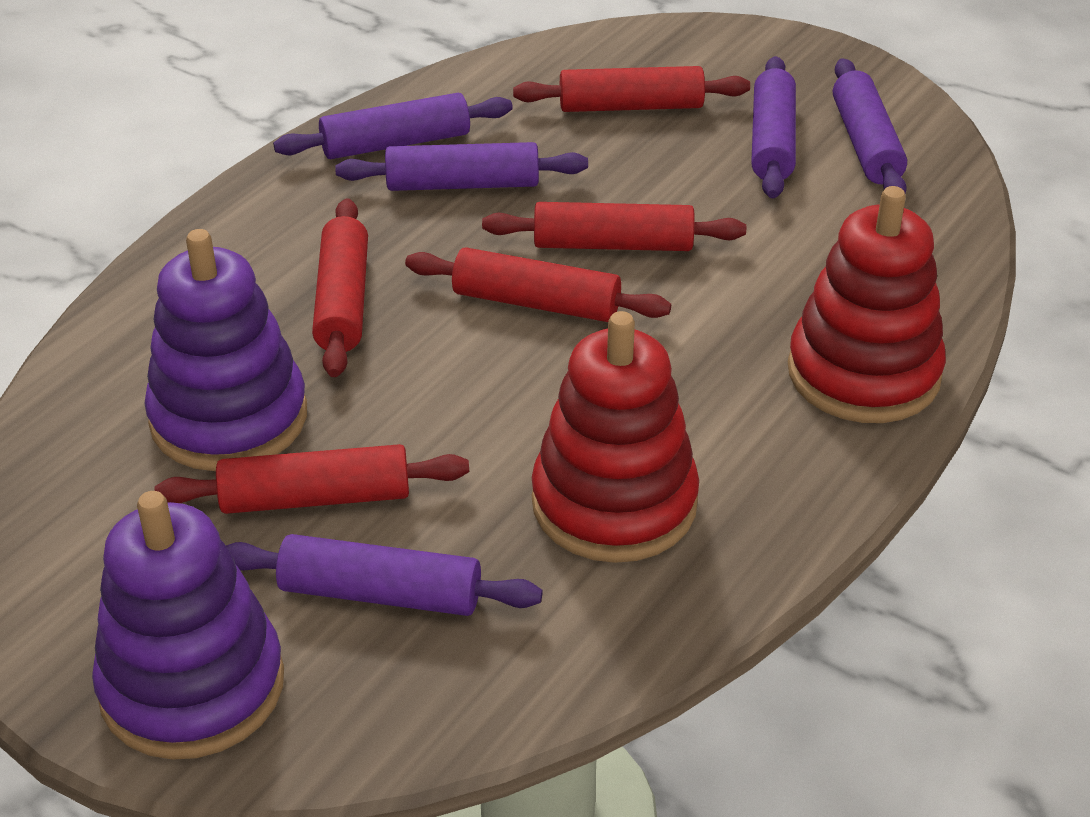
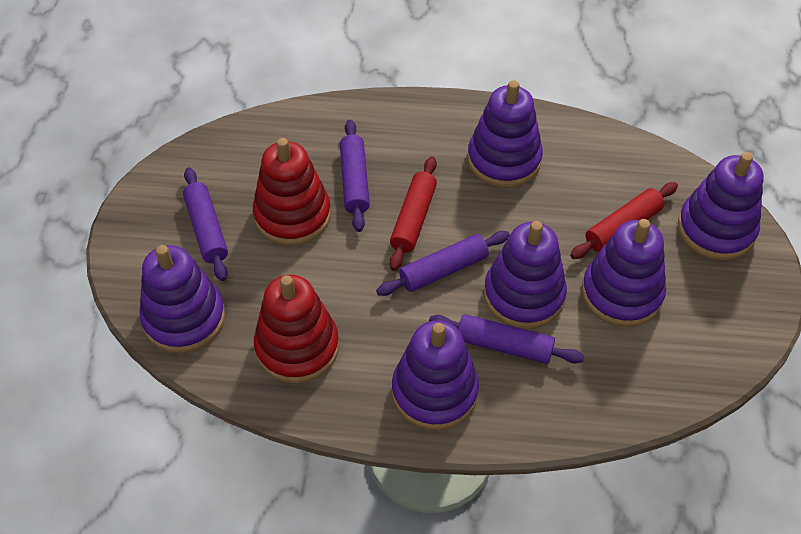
purple rolling pin: [226,534,543,616] [273,93,513,159] [335,142,588,191] [751,56,796,199] [833,58,907,194] = 5 -> [183,167,228,281] [340,120,370,232] [376,231,510,296] [429,314,584,364] = 4
purple stacking toy: [92,491,284,760] [144,229,307,471] = 2 -> [140,245,225,353] [392,320,479,430] [467,80,543,188] [484,221,567,329] [582,219,666,327] [678,152,764,260] = 6
red rolling pin: [155,444,469,514] [312,198,368,377] [405,247,671,322] [482,202,746,251] [513,66,750,112] = 5 -> [389,156,437,271] [570,182,678,259] = 2

